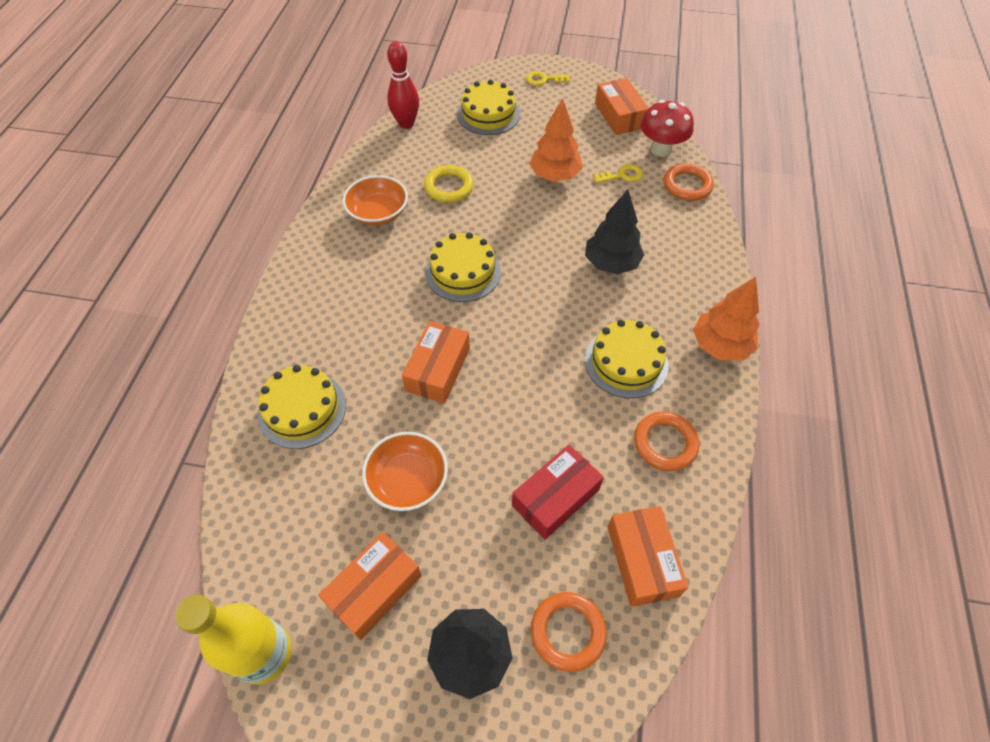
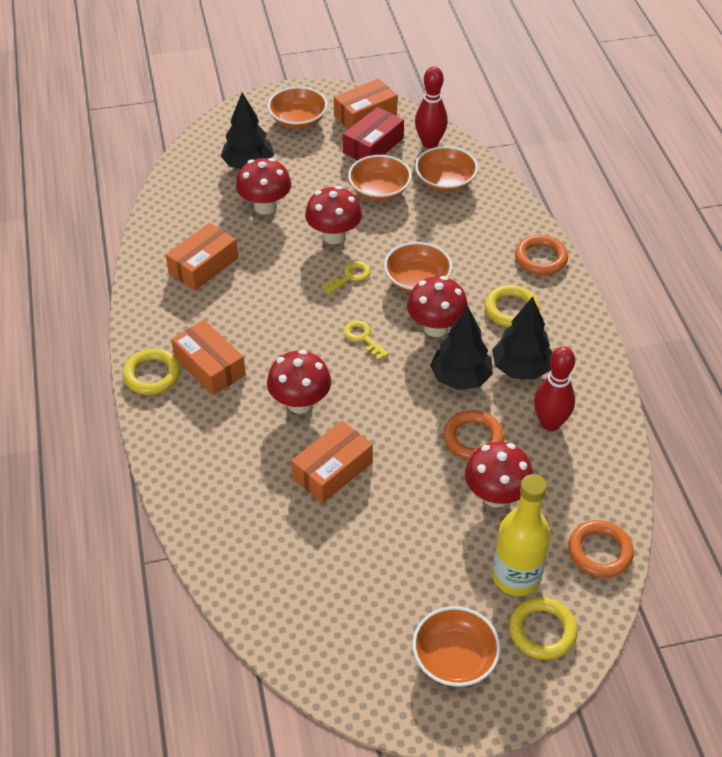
black tree: [427,609,512,699] [585,190,644,275] = 2 -> [221,93,274,169] [430,307,493,390] [492,296,553,380] = 3
orange bowl: [342,175,408,225] [362,432,448,511] = 2 -> [268,87,327,129] [348,155,411,201] [384,242,452,293] [413,606,501,686] [415,146,478,192] = 5
orange tree: [529,98,583,182] [693,277,760,361] = 2 -> none = 0
red bowling pin: [387,42,419,129] = 1 -> [415,66,448,149] [534,346,575,431] = 2
red mushroom: [641,100,694,157] = 1 -> [236,158,291,215] [267,350,331,414] [305,186,362,244] [407,276,468,337] [465,442,533,508] = 5
yellow cake: [258,365,346,449] [425,232,501,302] [457,80,520,135] [585,320,668,398] = 4 -> none = 0
yellow ring: [424,165,474,203] = 1 -> [123,348,181,395] [484,285,540,327] [509,597,577,660] = 3

